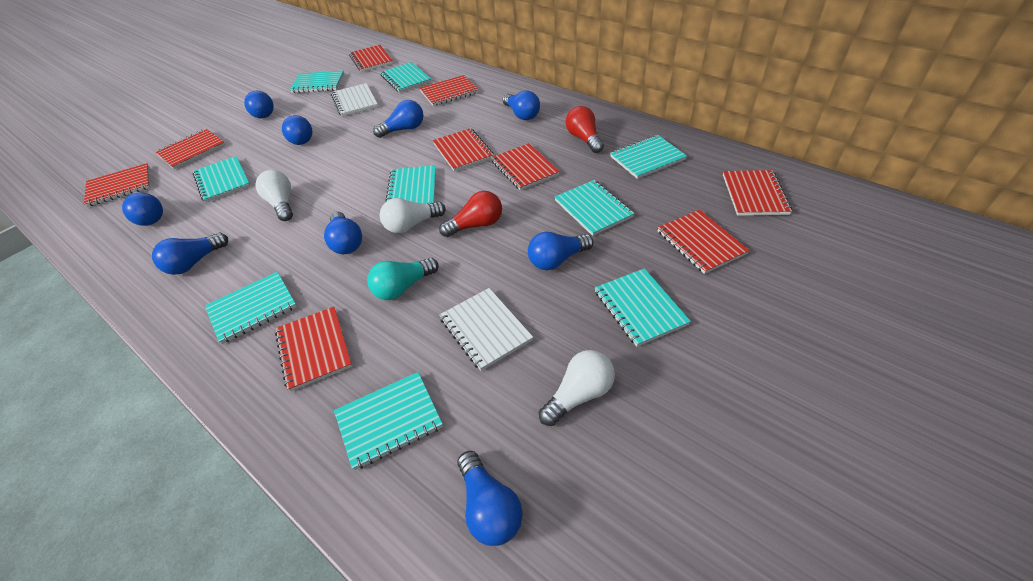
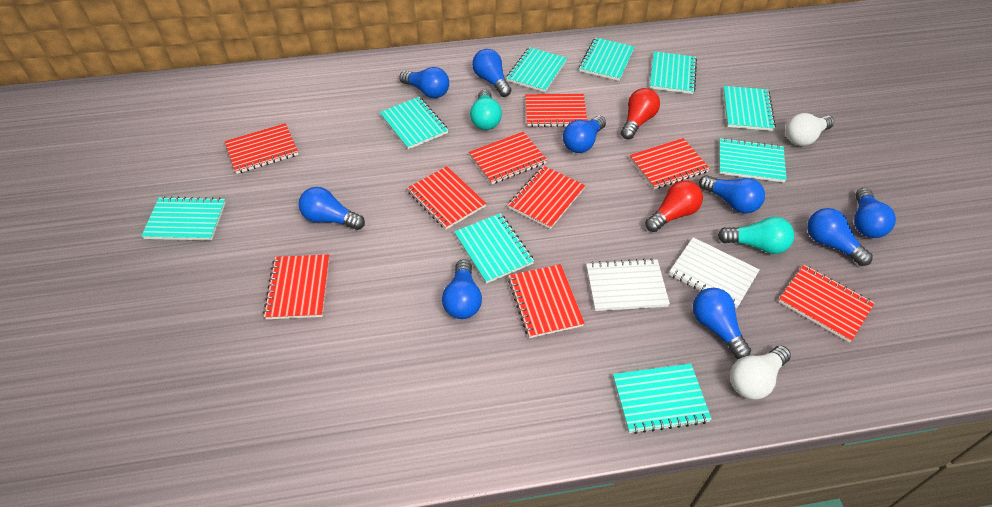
turquoise light bulb: [367,258,439,300] = 1 -> [470,89,502,130] [718,217,794,254] = 2
white light bulb: [255,170,293,221] [380,198,446,234] [539,350,615,426] = 3 -> [730,346,791,400] [786,113,834,146] = 2

